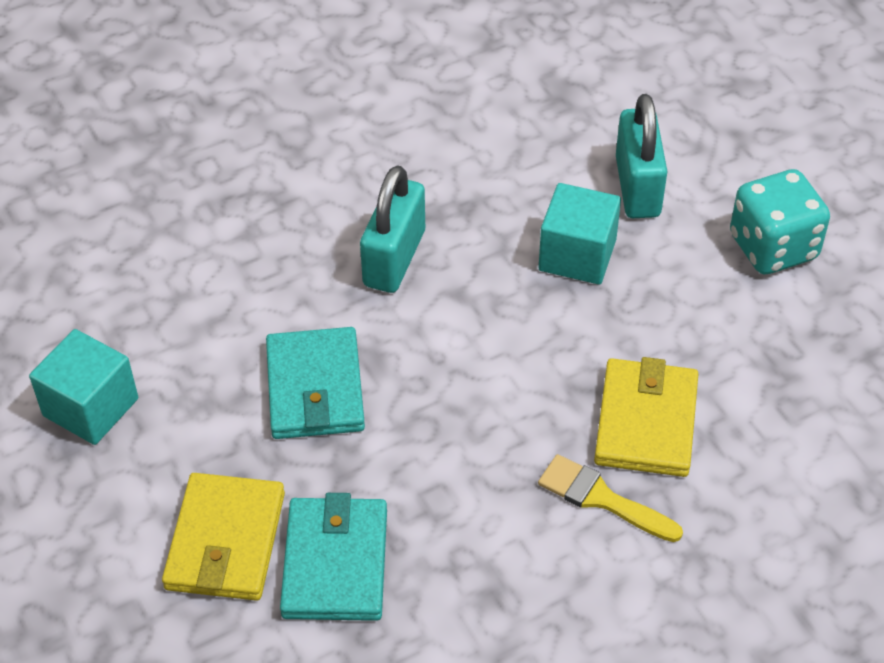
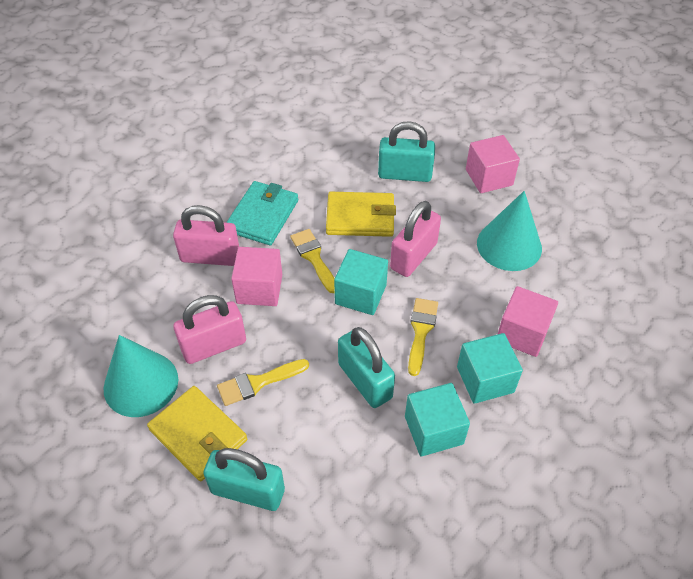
pink cube: none = 0 -> [231,247,282,306] [466,135,520,193] [498,286,558,357] = 3
pink padlock: none = 0 -> [173,205,239,266] [173,295,246,364] [390,201,441,277] = 3
turquoise cone: none = 0 -> [103,335,178,417] [477,191,542,271] = 2
turquoise cube: [29,329,138,445] [539,183,621,284] = 2 -> [334,249,388,315] [405,383,470,456] [457,333,523,404] = 3
turquoise dice: [730,169,830,274] = 1 -> none = 0
turquoise padlock: [360,165,425,293] [616,94,667,218] = 2 -> [203,448,285,511] [338,327,395,408] [378,121,435,182] = 3
turquoise wallet: [266,327,365,439] [280,493,387,621] = 2 -> [226,181,298,246] = 1
yellow brush: [538,454,683,542] = 1 -> [217,359,309,406] [290,229,335,293] [408,298,438,376] = 3

